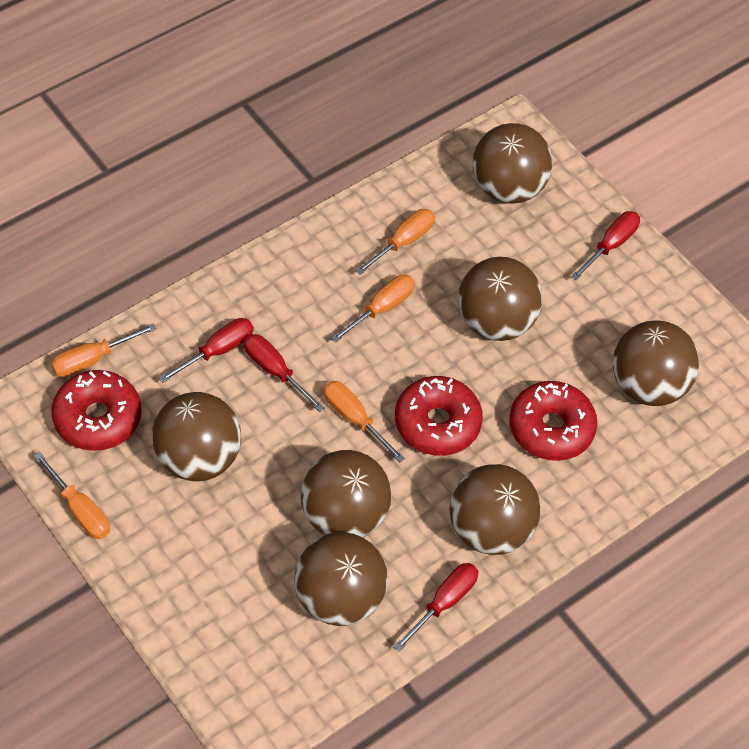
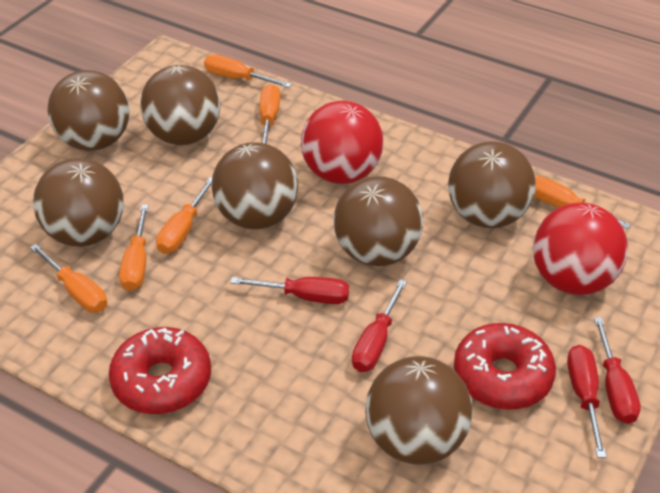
orange screwdriver: [34,452,110,539] [51,324,156,377] [324,381,405,462] [331,275,415,343] [355,209,435,275] = 5 -> [30,244,107,313] [119,205,149,291] [156,177,212,254] [204,54,292,88] [260,84,280,144] [534,176,631,229] = 6
red ball: none = 0 -> [301,101,384,184] [533,203,628,295] = 2
red donut: [52,370,142,451] [395,376,483,456] [509,381,597,461] = 3 -> [109,327,211,414] [454,323,556,410] = 2

